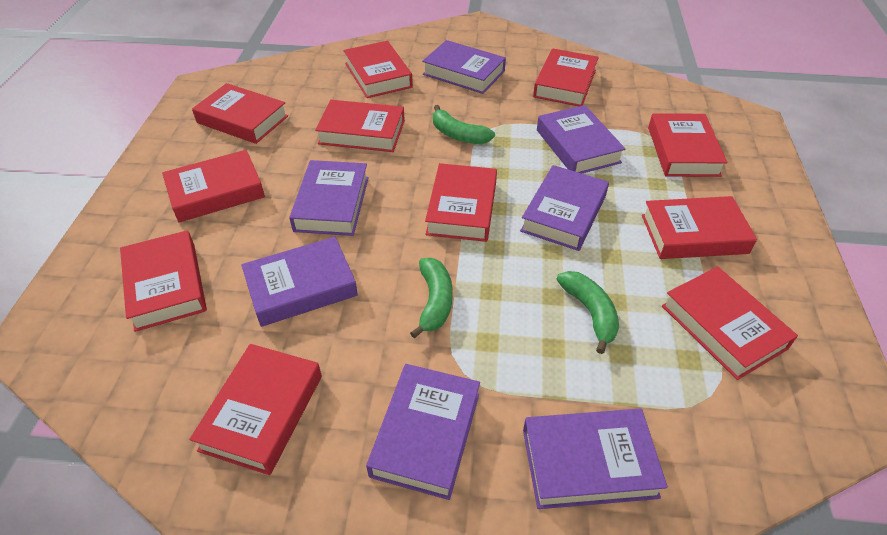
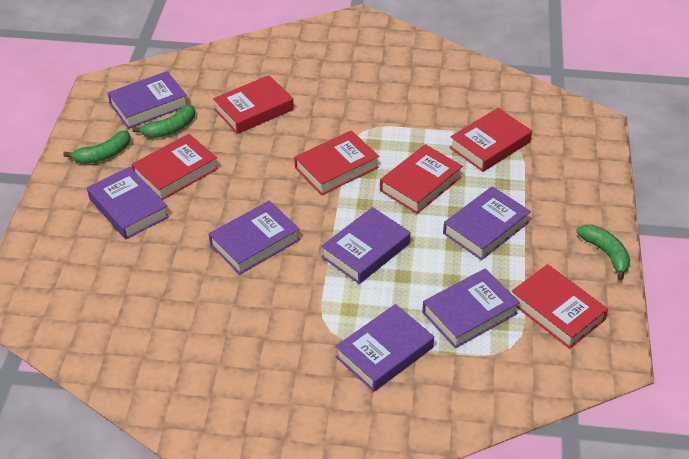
red book: [120,230,207,332] [162,150,265,222] [189,344,322,475] [192,83,288,144] [315,100,405,152] [344,41,413,98] [425,163,497,242] [533,48,599,106] [642,196,757,259] [648,113,728,177] [662,266,798,380] = 11 -> [131,134,218,200] [213,75,294,134] [294,130,379,195] [380,144,463,214] [449,108,532,172] [511,264,608,349] = 6

